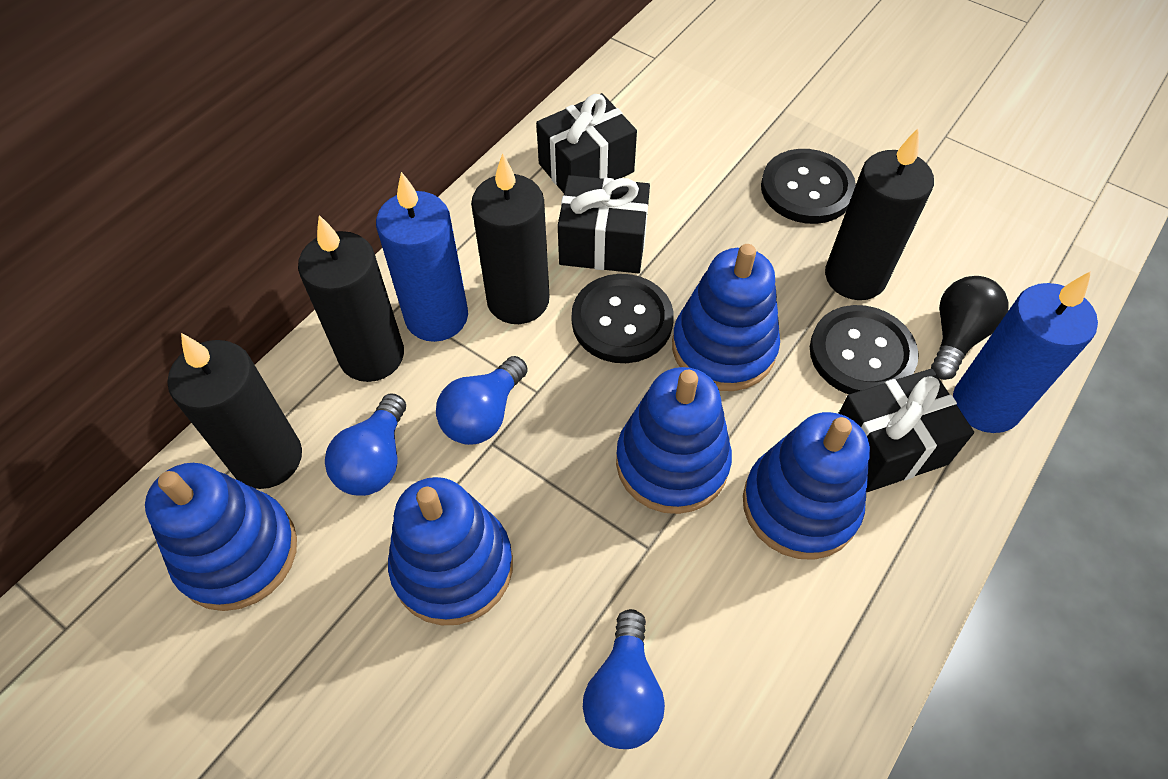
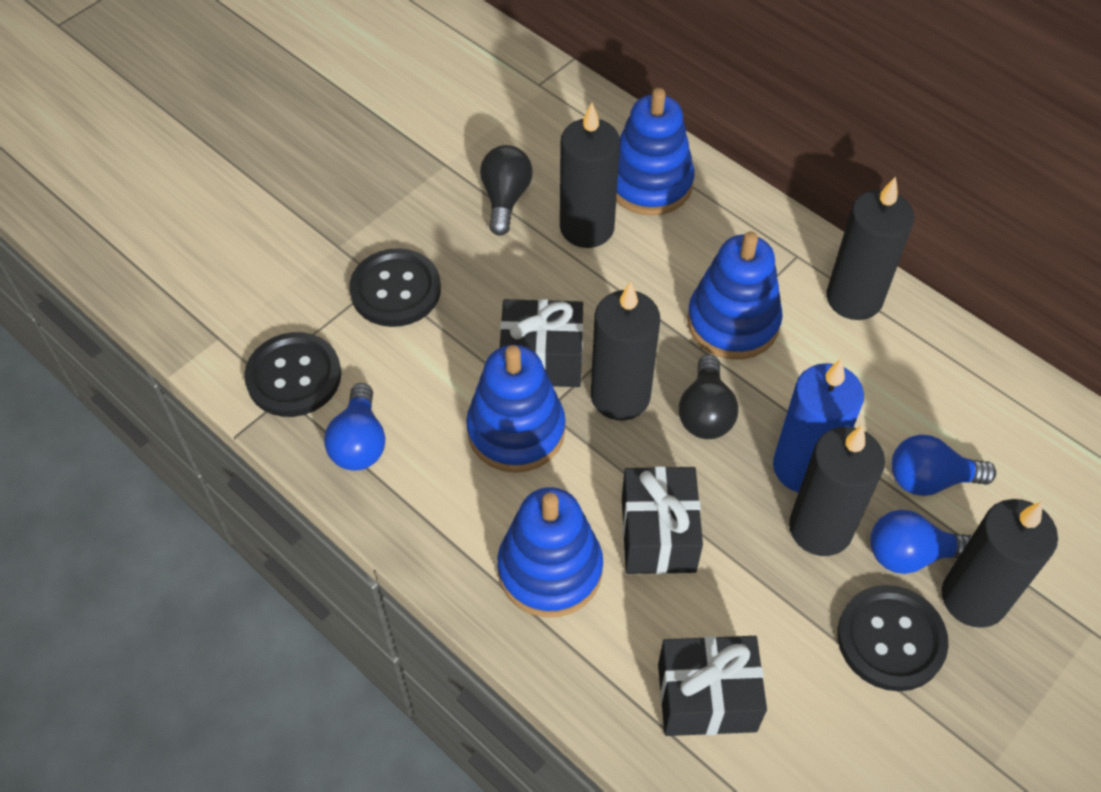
black candle: [167,333,302,489] [298,215,404,382] [471,153,549,324] [825,128,934,300] = 4 -> [560,102,620,248] [591,281,660,420] [789,425,885,556] [826,176,914,320] [942,499,1058,628] = 5
black light bulb: [931,276,1009,380] = 1 -> [480,145,533,236] [679,354,738,439] = 2
blue candle: [376,172,468,342] [953,271,1098,433] = 2 -> [773,358,864,493] = 1
blue stacking toy: [145,463,297,611] [388,477,513,625] [616,367,732,514] [672,244,780,391] [743,412,870,560] = 5 -> [466,345,565,473] [497,487,603,617] [616,88,695,216] [687,231,783,360] = 4

